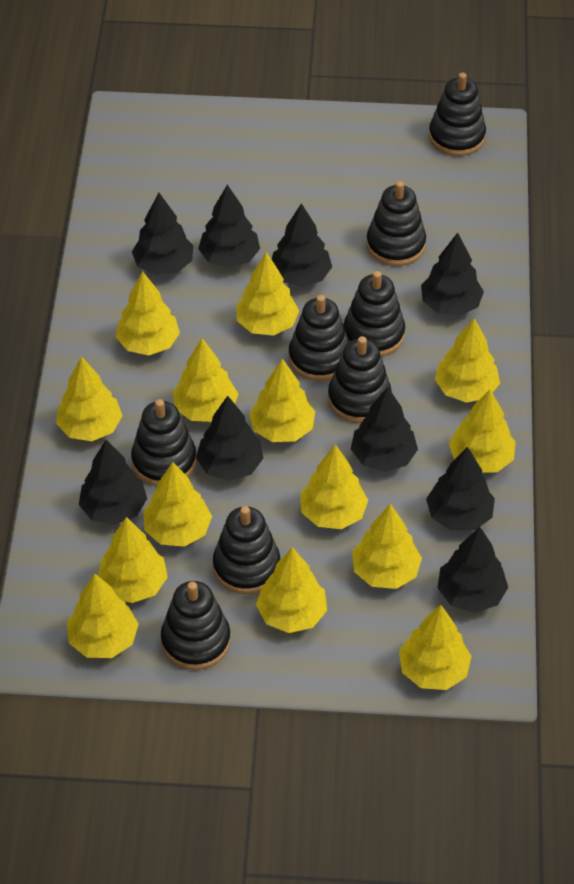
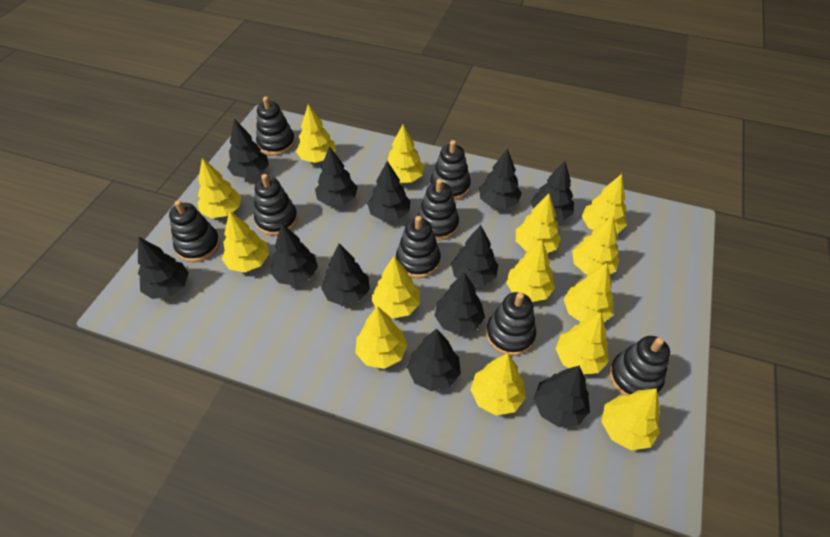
black tree: [79,440,147,525] [132,193,193,275] [196,396,263,481] [198,185,260,268] [272,203,332,287] [351,387,418,472] [421,233,484,316] [426,446,495,531] [437,527,508,613] = 9 -> [138,237,189,299] [227,119,269,178] [270,224,318,286] [315,146,358,206] [321,244,370,306] [368,161,411,221] [407,328,461,391] [434,272,485,335] [451,225,498,286] [479,148,522,209] [531,161,574,221] [534,365,590,427] = 12

